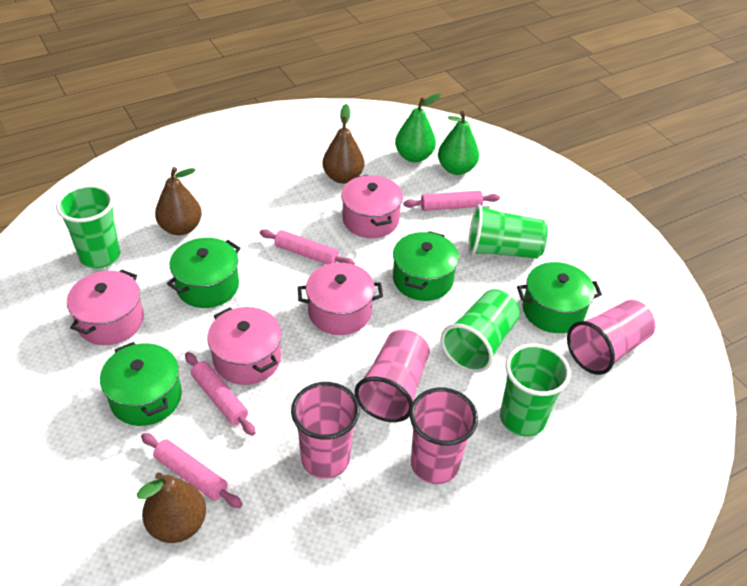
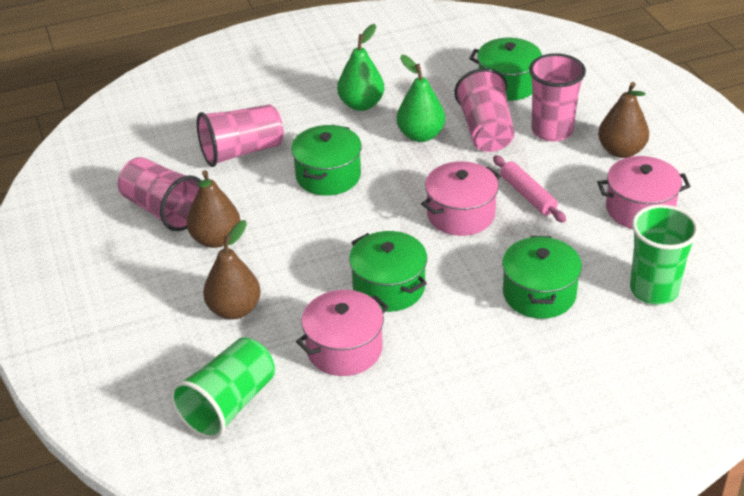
green cup: [56,185,120,269] [441,289,520,373] [468,204,548,259] [500,343,571,436] = 4 -> [170,337,275,440] [630,204,699,305] = 2
pink pot: [67,270,144,345] [207,307,282,385] [298,263,383,335] [341,175,403,238] = 4 -> [296,290,389,376] [421,161,501,236] [597,156,691,229] = 3
pink rolling pin: [141,433,242,508] [185,352,256,436] [260,229,355,265] [403,191,500,211] = 4 -> [493,155,566,223] = 1

